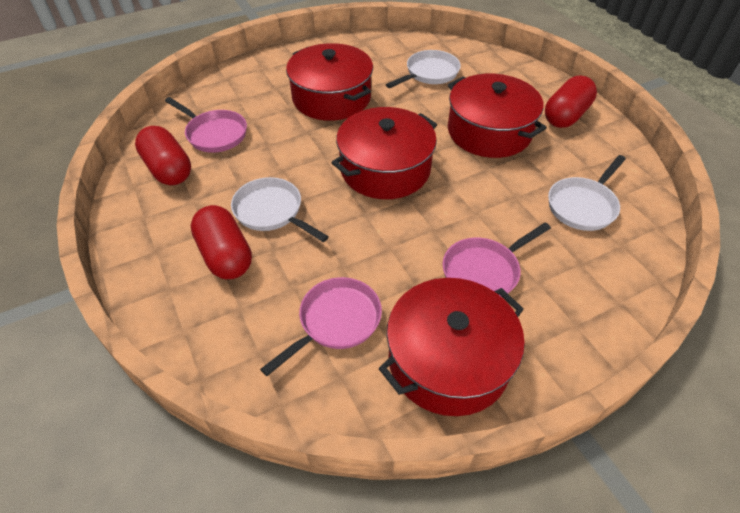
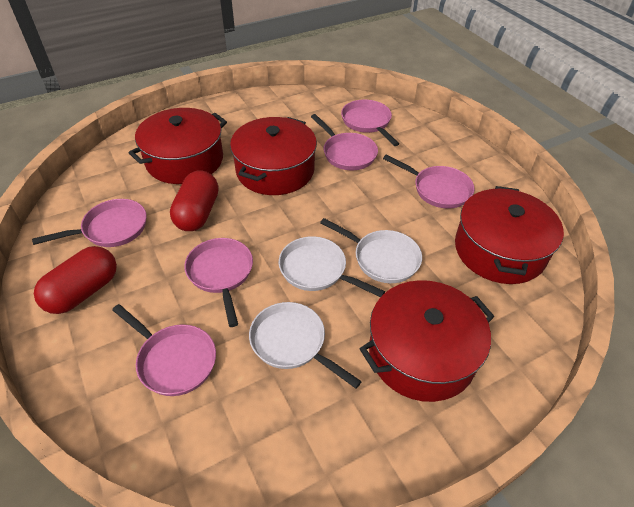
pink pan: [165,97,247,153] [260,277,382,376] [443,223,551,297] = 3 -> [32,199,146,247] [112,304,216,396] [184,238,253,327] [311,114,378,170] [341,100,399,146] [383,155,474,208] = 6
red capsule: [135,126,191,185] [191,205,252,279] [545,75,597,128] = 3 -> [34,246,117,314] [170,170,219,231] = 2

